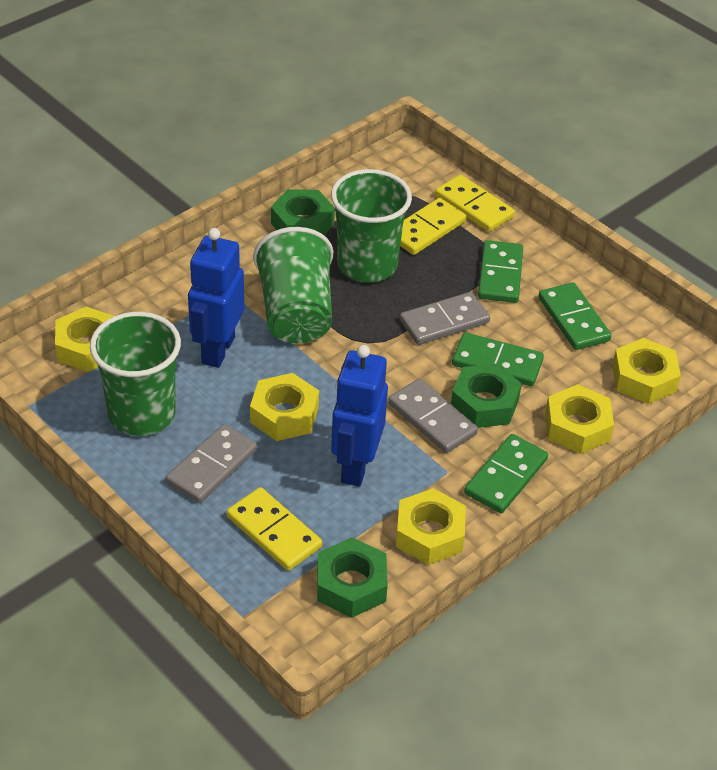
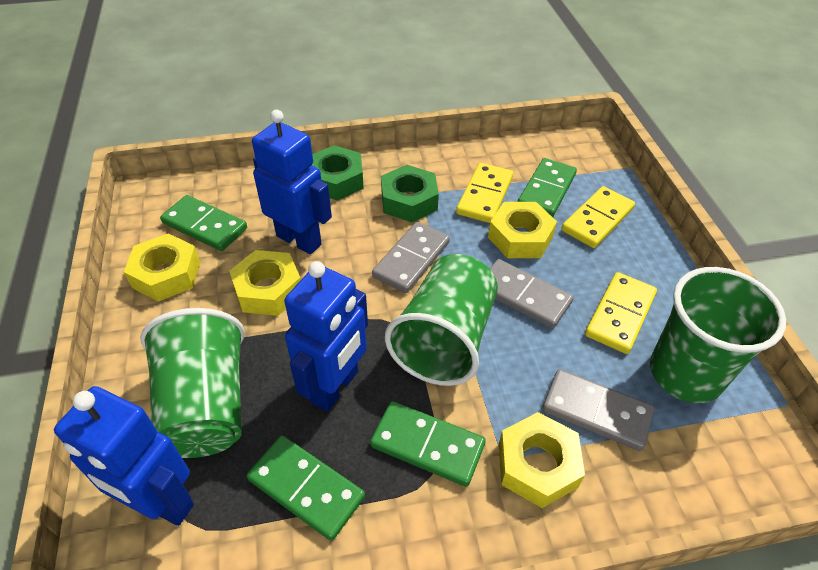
blue robot: [188,228,244,368] [331,345,388,487] = 2 -> [54,386,194,526] [252,110,332,254] [284,261,368,412] = 3
green nut: [271,189,335,235] [317,537,388,618] [451,363,522,428] = 3 -> [312,145,364,201] [381,165,439,222] = 2
yellow nut: [55,306,114,372] [250,373,319,441] [396,488,466,565] [545,384,614,454] [612,338,681,404] = 5 -> [124,233,200,302] [229,250,301,316] [488,202,557,258] [499,412,585,508] = 4

